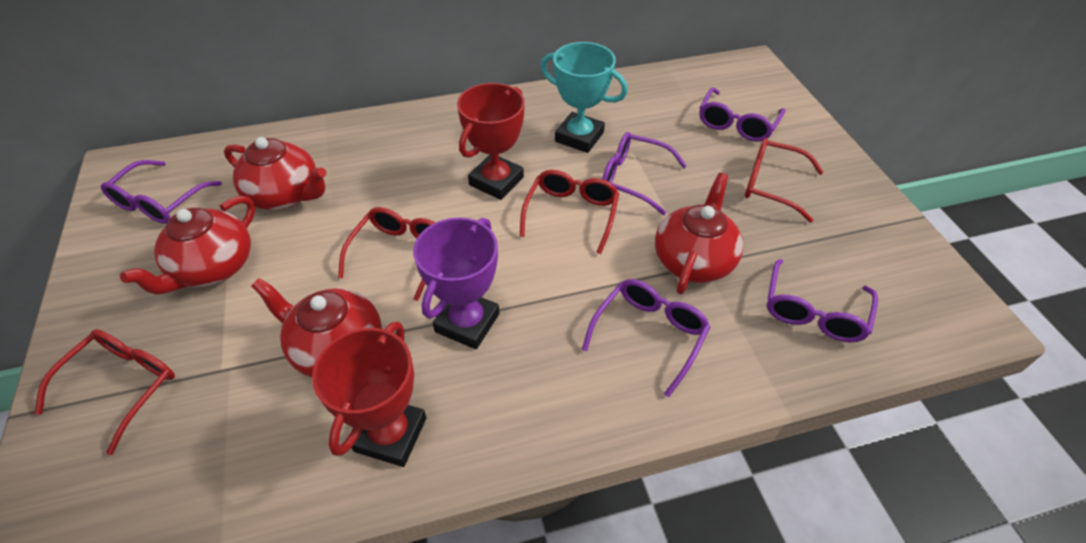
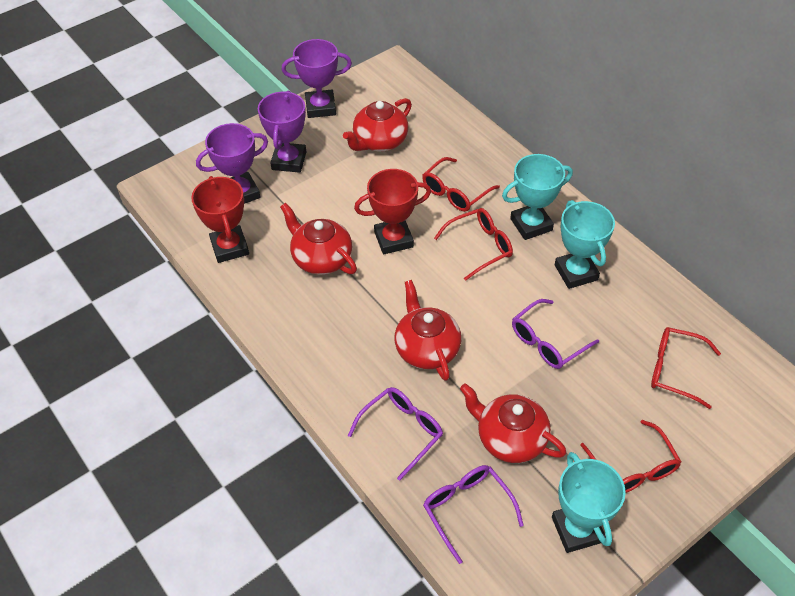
purple glasses: [101,160,222,224] [582,279,710,397] [602,132,687,215] [699,88,785,142] [767,259,878,342] = 5 -> [348,387,443,481] [423,465,524,564] [512,299,599,369] = 3
purple trophy: [413,217,499,349] = 1 -> [196,123,268,204] [258,91,306,173] [282,39,352,118] = 3
turquoise trophy: [540,42,628,153] = 1 -> [502,154,573,240] [552,452,626,553] [555,200,615,289] = 3

